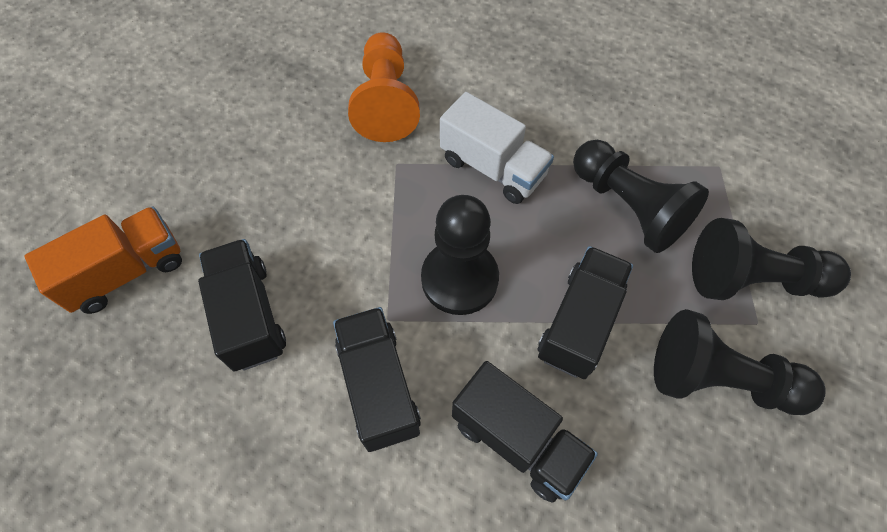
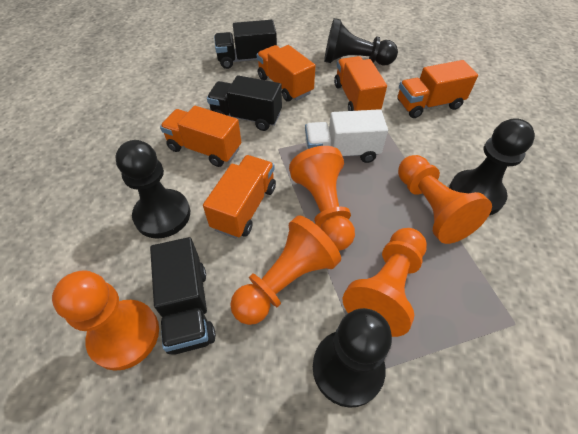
black truck: [198,239,286,371] [333,307,421,452] [452,361,598,503] [538,246,633,379] = 4 -> [150,237,216,355] [207,75,282,131] [214,20,277,69] = 3
orange pawn: [348,32,420,142] = 1 -> [52,270,159,371] [230,215,341,325] [289,146,355,251] [343,228,427,337] [398,155,492,244] = 5
orange truck: [25,206,182,314] = 1 -> [160,106,241,167] [203,155,276,239] [257,45,315,102] [334,56,387,111] [397,60,478,118] = 5

